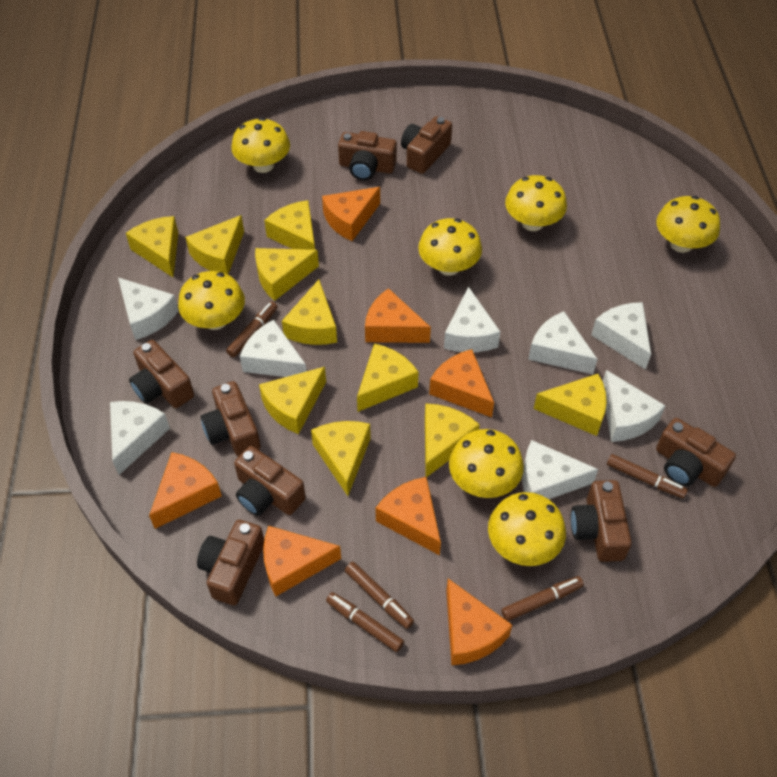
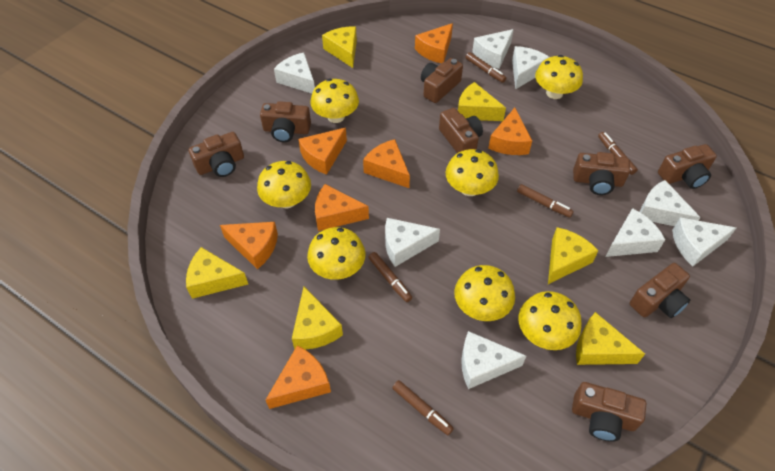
yellow cheese: [126,216,178,277] [185,215,244,274] [255,248,319,301] [259,367,326,434] [264,200,315,250] [282,280,337,345] [311,421,371,496] [357,343,418,412] [425,403,480,477] [534,374,607,436] = 10 -> [186,247,248,299] [292,287,343,350] [322,26,357,68] [458,82,506,121] [548,227,599,284] [576,312,645,365] = 6

